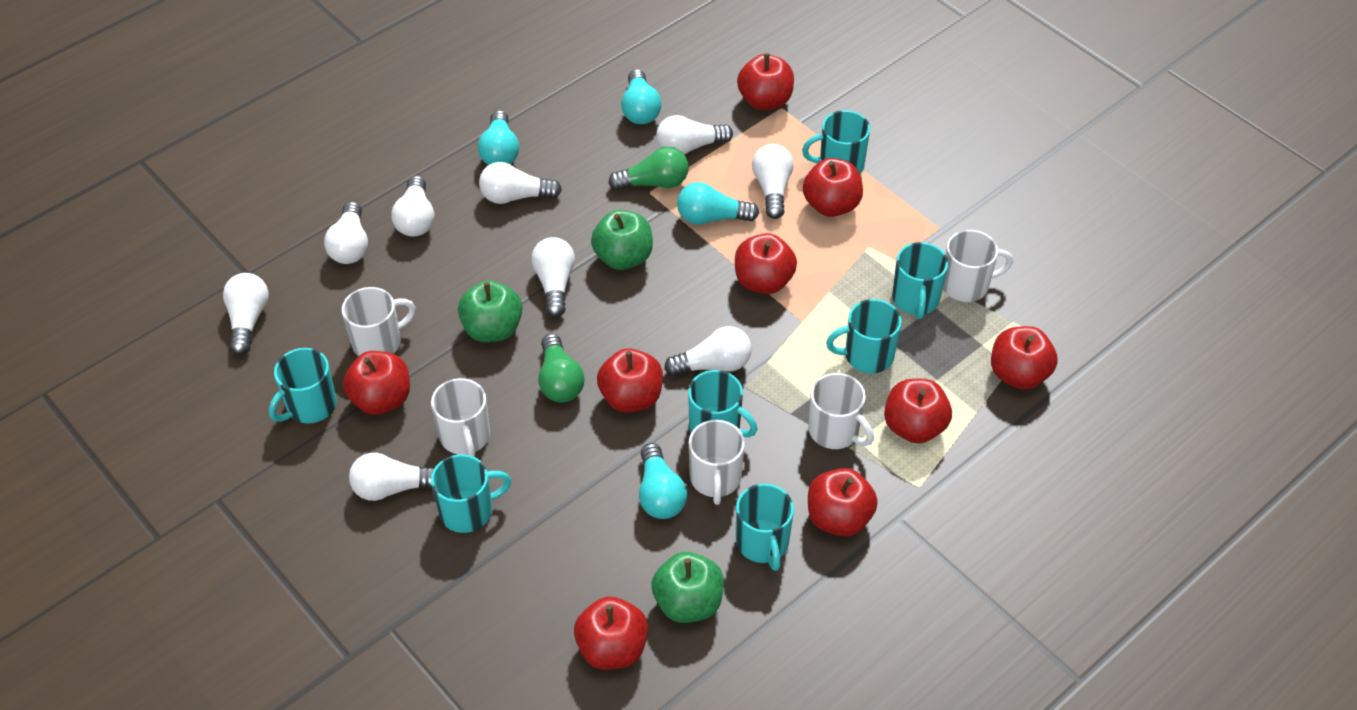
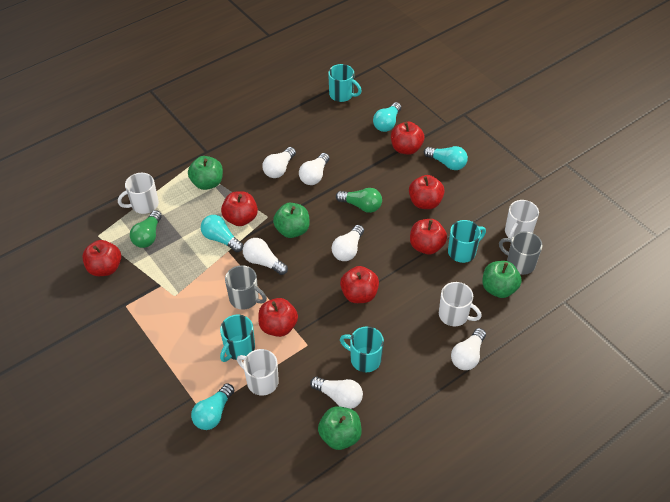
green apple: [458,280,523,342] [591,210,653,270] [652,552,724,623] = 3 -> [188,156,223,190] [273,203,310,238] [318,406,362,450] [482,261,522,298] = 4
grey mug: none = 0 -> [225,265,267,310] [499,232,542,275] = 2
red apple: [343,351,410,415] [574,597,648,670] [597,348,663,413] [735,233,797,294] [737,53,794,110] [803,158,863,217] [808,468,878,536] [884,379,952,443] [991,326,1058,390] = 9 -> [82,240,121,276] [221,191,258,226] [258,298,298,337] [340,266,379,303] [391,122,424,155] [409,175,445,209] [410,219,447,255] = 7
turquoise mug: [269,348,337,423] [431,454,511,533] [688,370,758,437] [736,484,794,571] [802,110,870,173] [826,299,902,373] [892,242,948,319] = 7 -> [220,315,255,362] [328,64,362,102] [340,326,384,372] [448,220,486,263] = 4
white light bulb: [223,273,269,355] [324,201,368,264] [349,453,434,501] [391,176,434,237] [479,162,562,204] [531,237,575,317] [656,115,733,155] [664,326,752,376] [752,144,794,219] = 9 -> [243,238,288,275] [262,147,296,178] [299,153,330,185] [310,377,363,409] [332,225,364,261] [451,328,486,370] = 6
white mug: [342,287,416,356] [431,378,490,457] [689,420,745,505] [808,373,874,449] [943,230,1013,302] = 5 -> [118,173,159,214] [237,349,279,396] [439,282,482,326] [505,200,539,239] = 4

